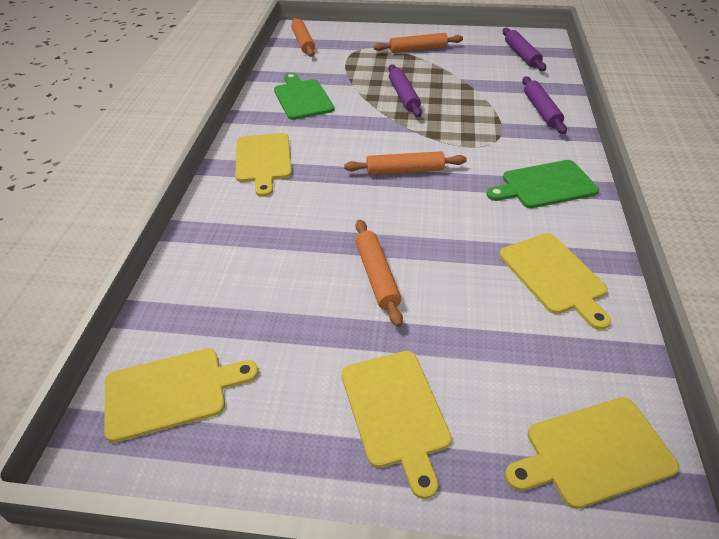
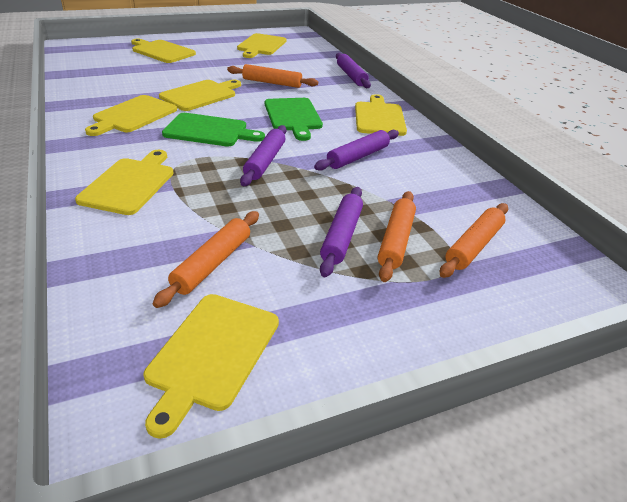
purple rolling pin: [388,64,422,117] [503,28,546,71] [522,76,567,134] = 3 -> [240,125,287,186] [314,130,399,171] [320,187,363,277] [336,53,371,88] = 4
yellow cutting board: [104,348,258,443] [235,133,292,197] [341,351,452,499] [499,233,611,330] [505,397,679,509] = 5 -> [75,150,174,215] [85,95,177,136] [131,39,196,63] [144,294,279,439] [159,79,241,111] [237,33,286,58] [355,94,407,136] = 7

